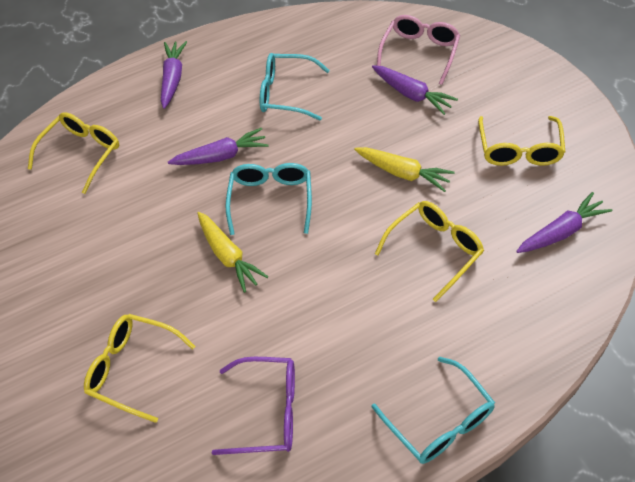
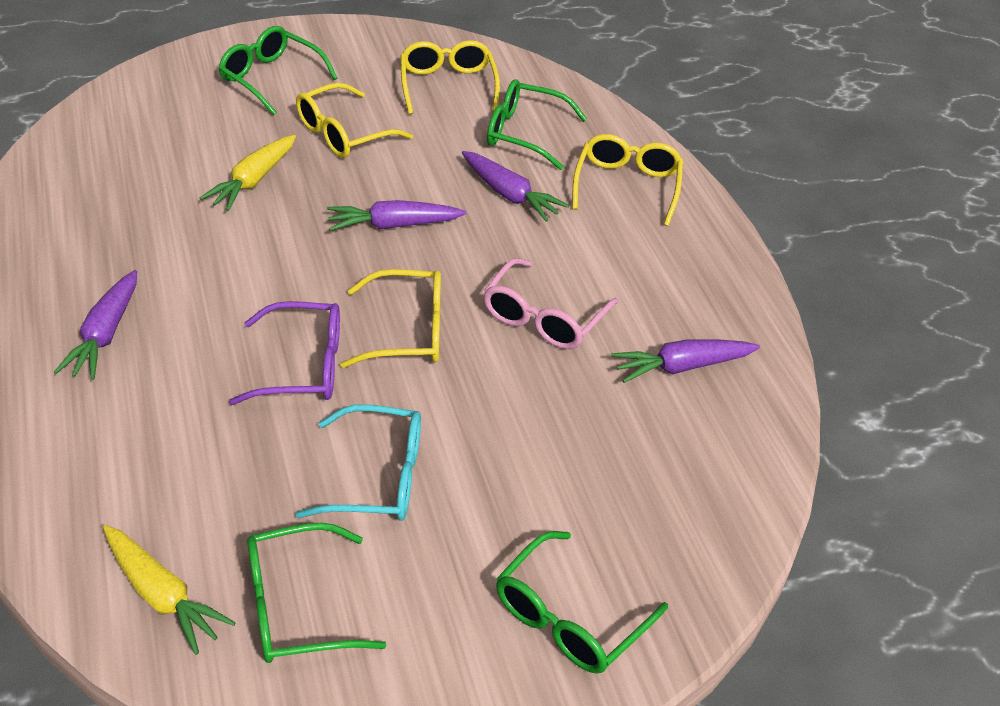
green glasses: none = 0 -> [218,26,338,115] [247,523,386,663] [487,79,587,170] [496,531,668,674] = 4
turquoise glasses: [226,163,312,235] [260,53,330,121] [372,357,495,464] = 3 -> [295,404,421,521] = 1

